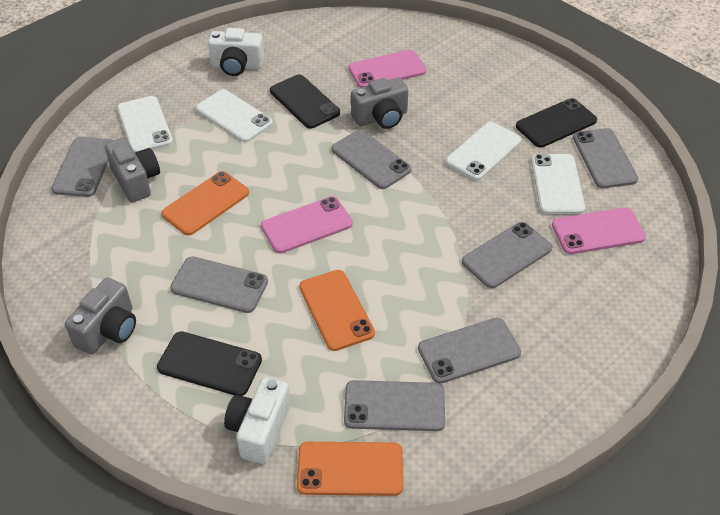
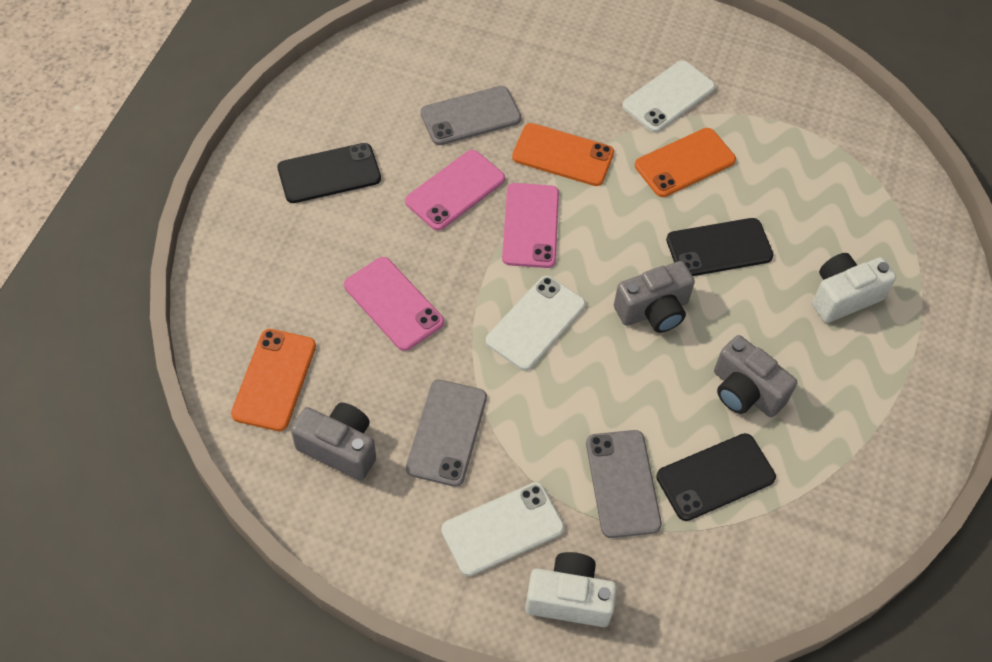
grey phone: [51,137,114,197] [170,256,268,313] [331,130,411,189] [344,380,445,431] [418,318,521,384] [462,222,552,288] [573,128,638,188] = 7 -> [406,380,487,487] [421,86,521,145] [586,430,662,538] = 3
white phone: [117,96,173,152] [196,89,273,142] [446,122,522,181] [531,154,585,214] = 4 -> [441,482,564,576] [486,276,586,371] [622,60,715,133] = 3

